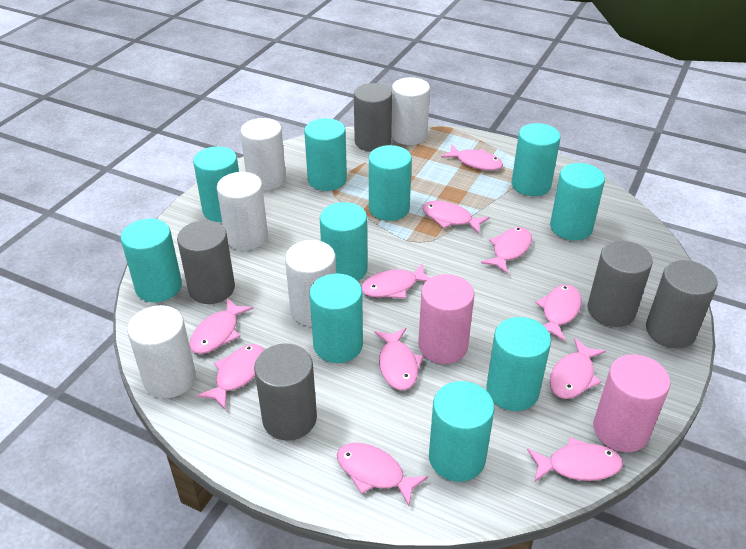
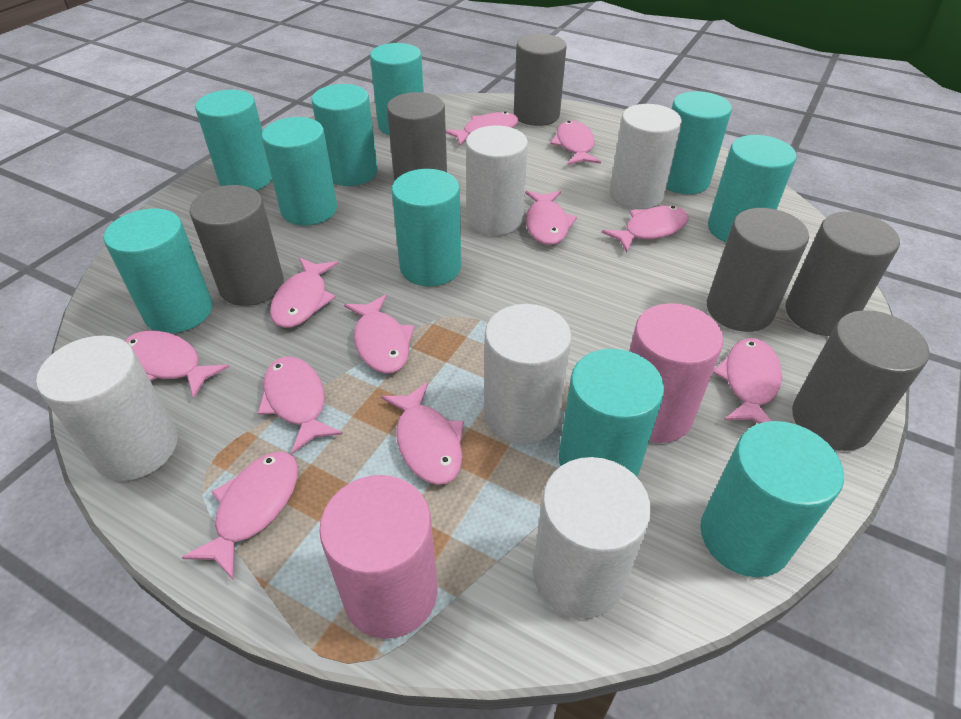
grey cylinder: [177,220,235,304] [254,344,317,440] [354,83,392,152] [587,241,653,327] [646,260,718,348] = 5 -> [190,185,284,306] [387,92,447,181] [514,34,567,126] [707,208,809,332] [785,212,900,336] [792,310,929,451] = 6

